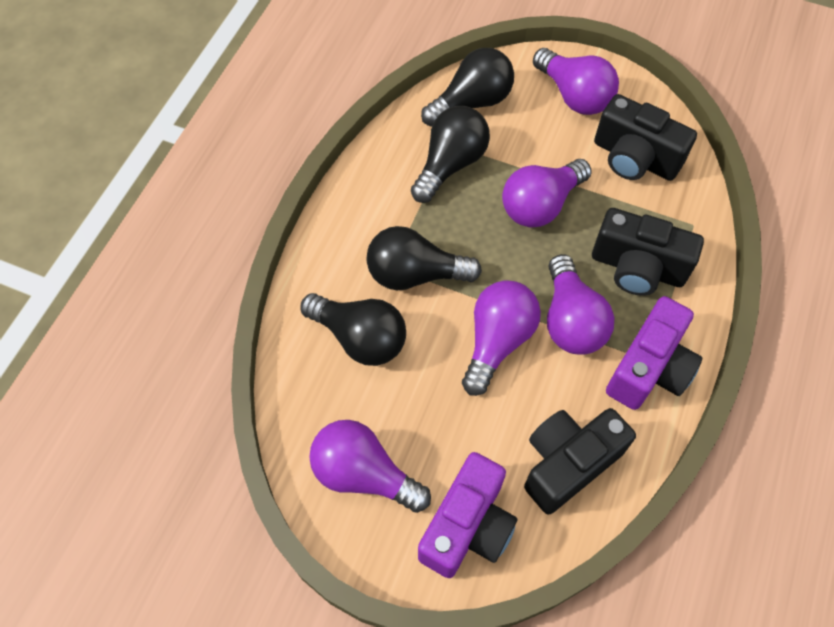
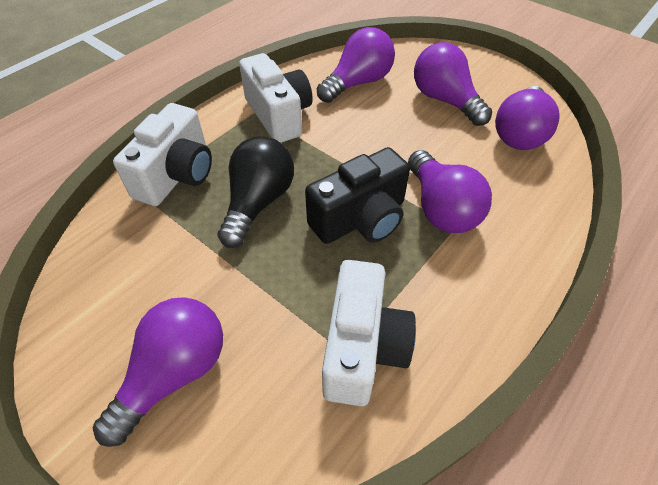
black camera: [524,408,636,514] [592,208,704,296] [594,94,697,181] = 3 -> [305,147,410,244] = 1
black light bulb: [301,293,406,366] [367,226,482,290] [411,106,490,203] [421,48,514,127] = 4 -> [218,136,294,248] = 1
purple camera: [418,452,517,578] [606,296,702,410] = 2 -> none = 0
white camera: none = 0 -> [113,103,212,206] [239,53,313,143] [322,260,416,406] = 3

